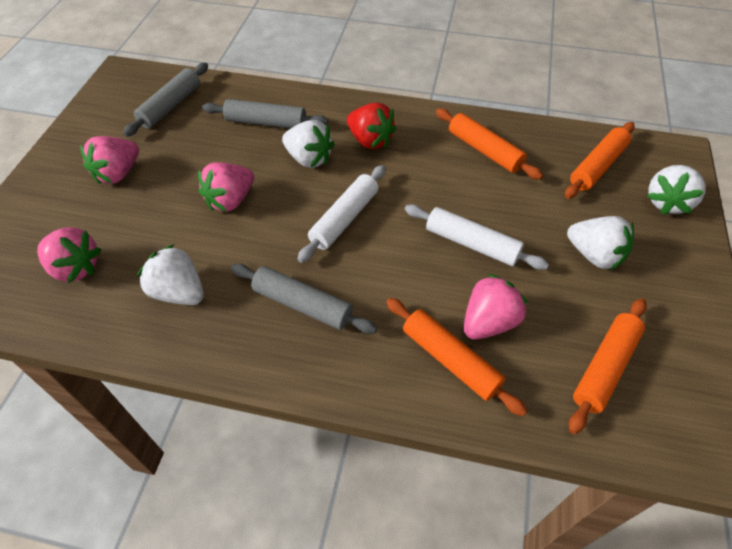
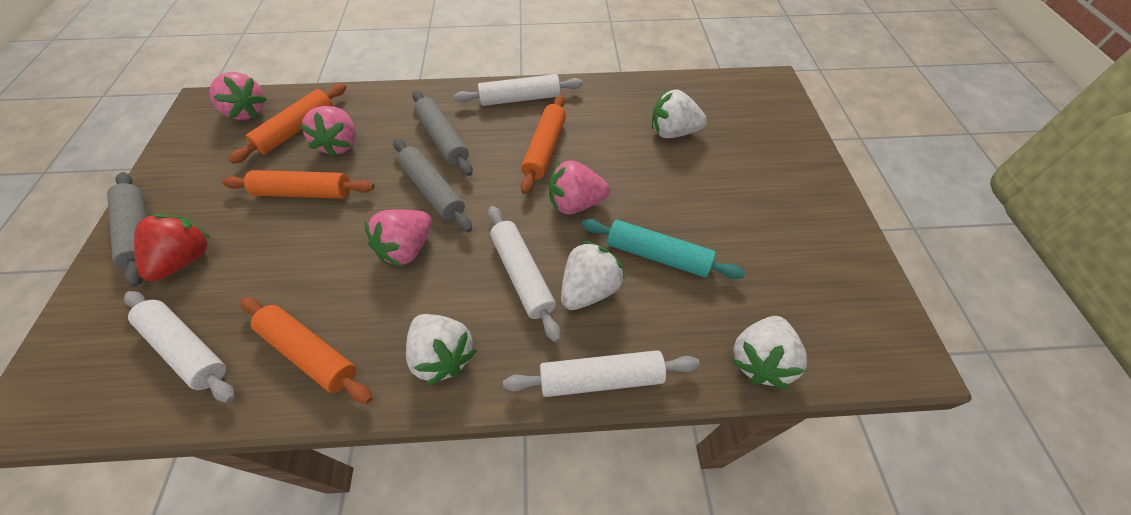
turquoise rolling pin: none = 0 -> [581,219,745,279] = 1
white rolling pin: [298,165,386,263] [405,204,549,270] = 2 -> [124,291,235,403] [454,74,583,106] [488,206,561,342] [503,350,700,397] = 4

